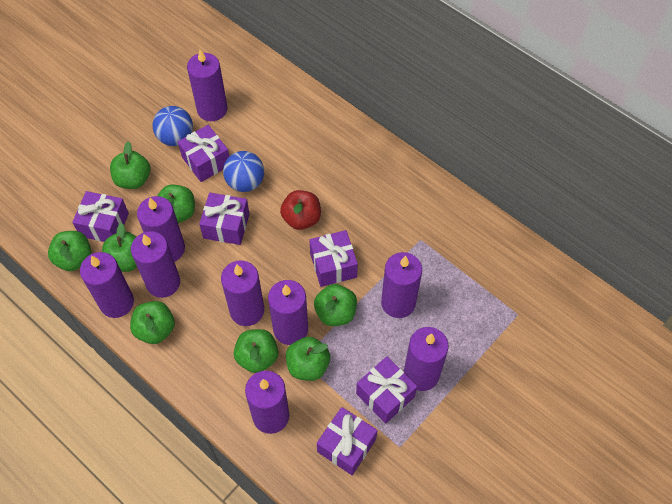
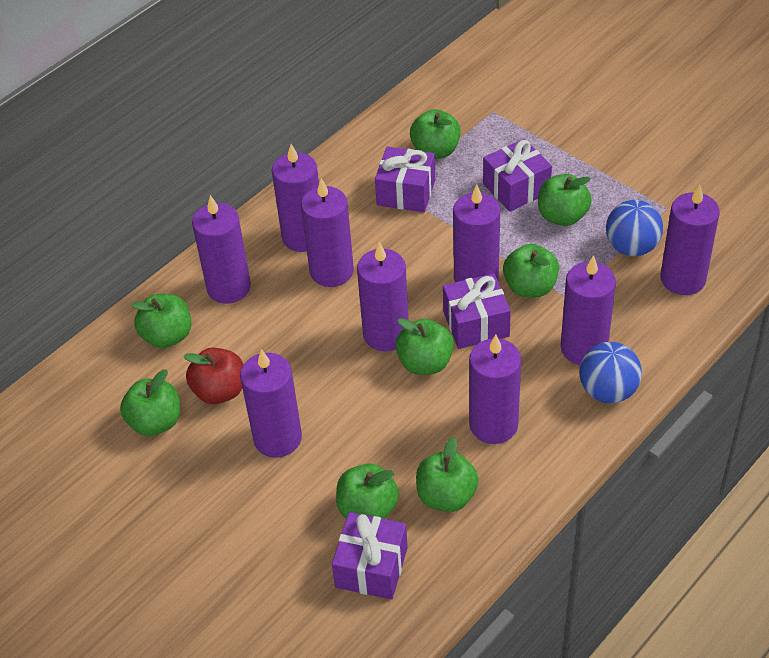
purple gift: [72,191,129,242] [178,125,229,182] [199,193,250,245] [309,230,358,287] [317,407,377,475] [356,357,417,424] = 6 -> [332,512,408,600] [375,147,435,212] [443,273,511,349] [483,139,552,212] = 4

